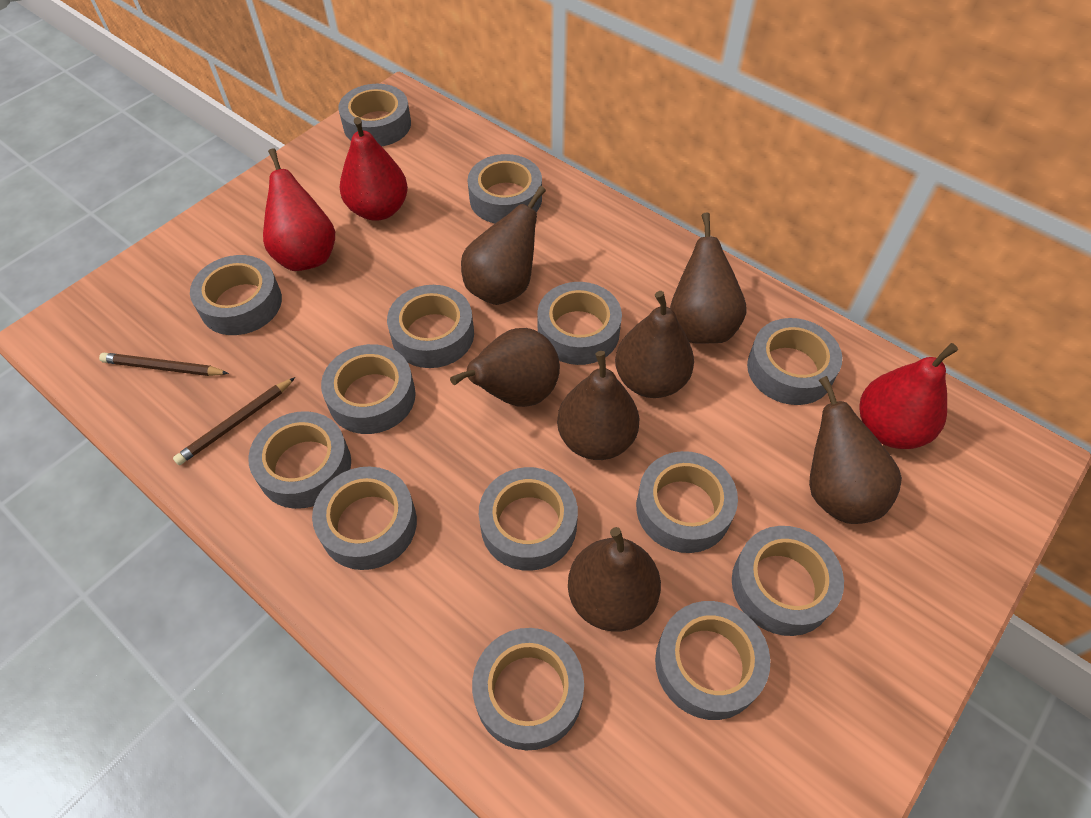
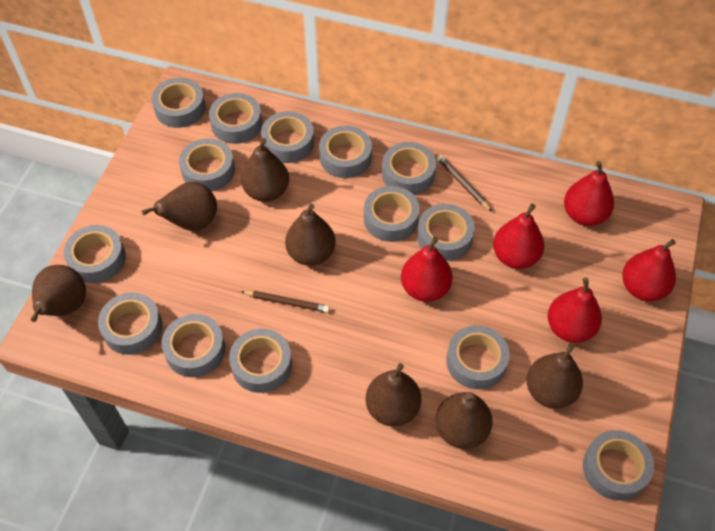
red pear: [263,148,335,271] [340,117,408,221] [860,343,958,449] = 3 -> [401,237,453,302] [493,204,544,269] [547,277,602,343] [564,161,614,226] [622,239,676,301] = 5

